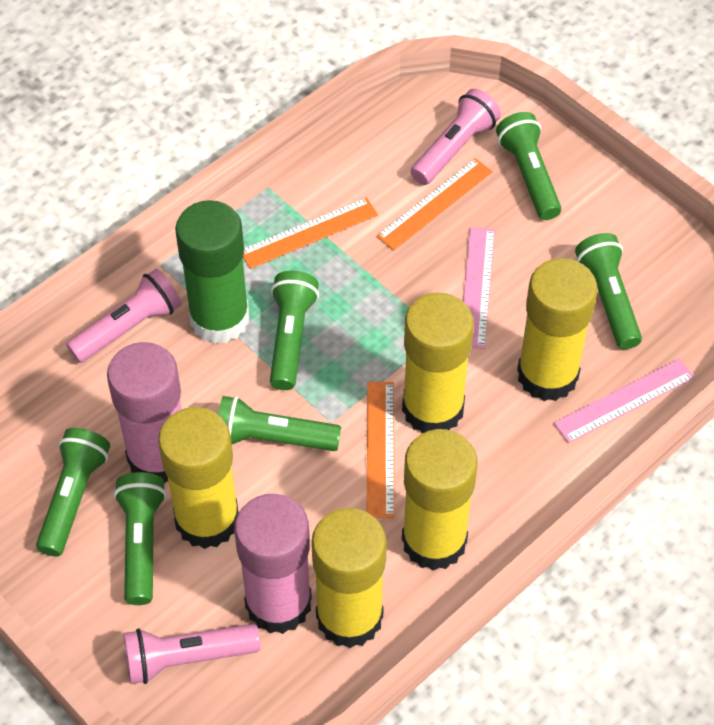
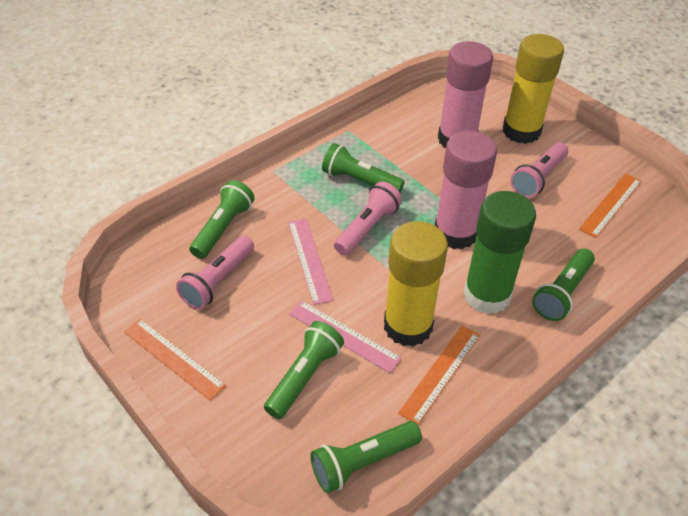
green flashlight: [36,428,110,557] [114,472,166,605] [218,396,341,451] [270,271,319,390] [496,112,561,220] [575,233,642,349] = 6 -> [189,180,255,259] [264,321,344,419] [310,421,422,493] [322,143,405,193] [532,249,595,321] = 5
yellow glue stick: [158,407,239,549] [311,508,387,648] [402,293,474,433] [402,429,477,571] [517,258,598,401] = 5 -> [384,221,448,347] [503,34,564,144] = 2

